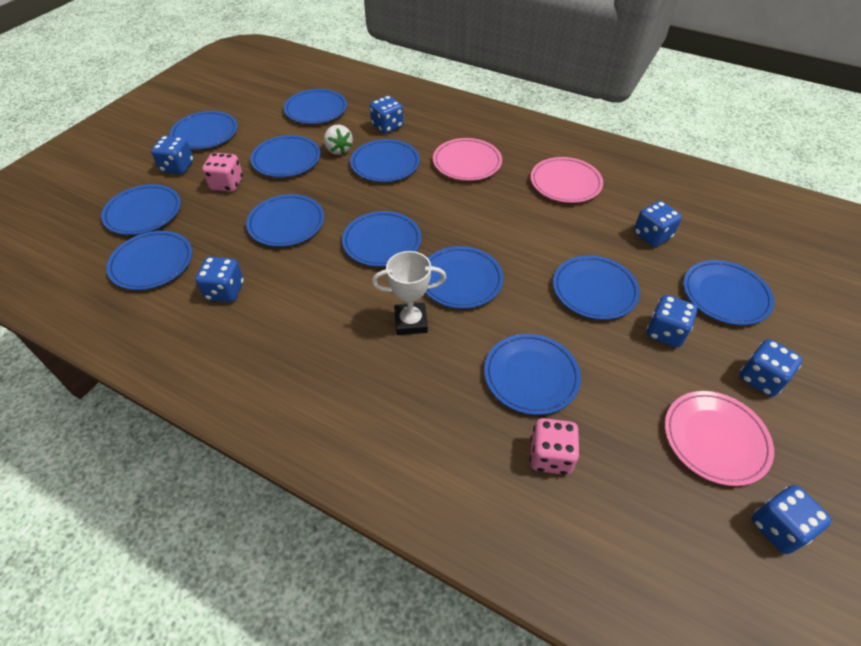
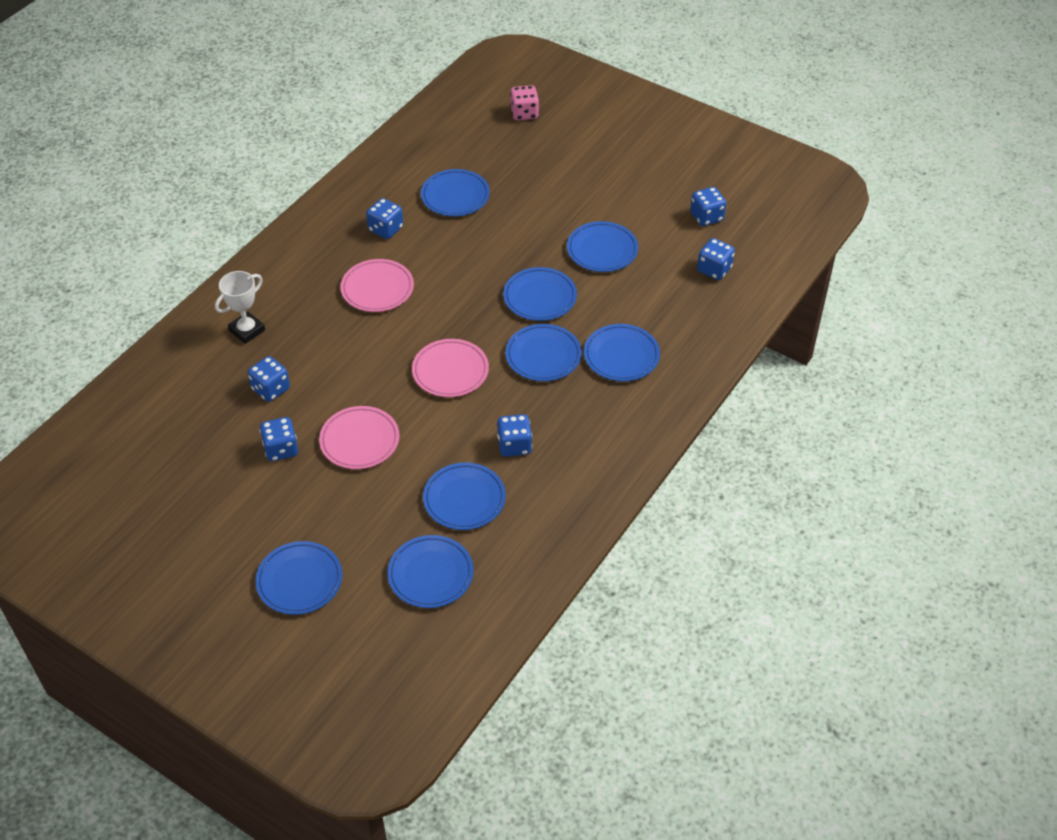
blue dice: [151,136,194,174] [195,257,244,302] [370,96,403,134] [634,201,682,247] [647,295,697,348] [739,339,803,397] [751,485,832,554] = 7 -> [248,356,290,402] [260,417,298,461] [366,198,403,239] [497,414,532,457] [690,187,726,226] [697,238,735,280] = 6
blue plate: [101,184,181,235] [106,231,192,290] [170,111,238,149] [246,194,324,247] [251,135,321,177] [284,89,347,124] [342,211,421,267] [350,139,420,182] [425,246,504,309] [484,334,581,415] [553,255,640,320] [684,260,774,325] = 12 -> [255,541,342,615] [387,535,474,608] [421,169,490,216] [423,462,506,530] [503,267,577,321] [505,324,582,381] [567,221,638,272] [584,324,660,381] = 8
pink dice: [202,153,243,192] [530,418,579,475] = 2 -> [510,85,539,120] = 1
white strawberry: [324,125,353,155] = 1 -> none = 0

